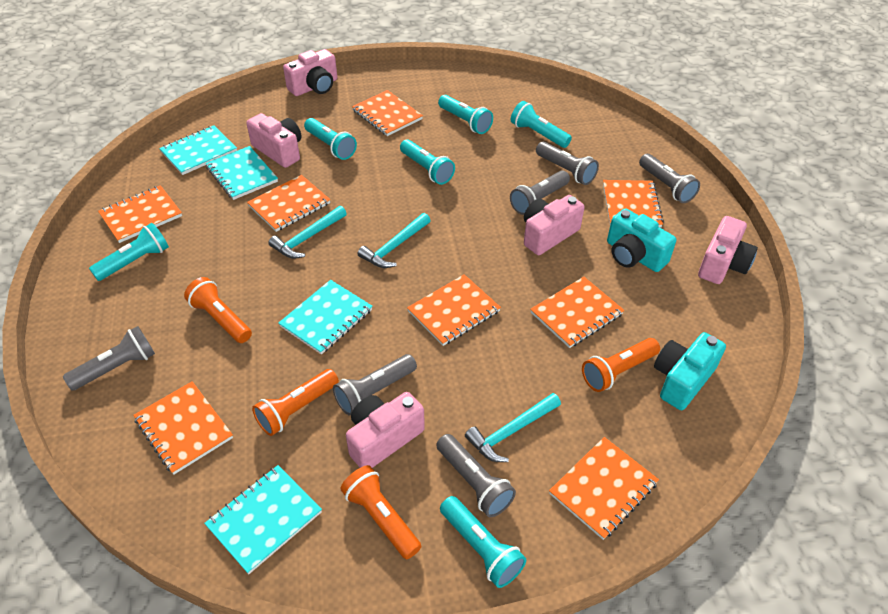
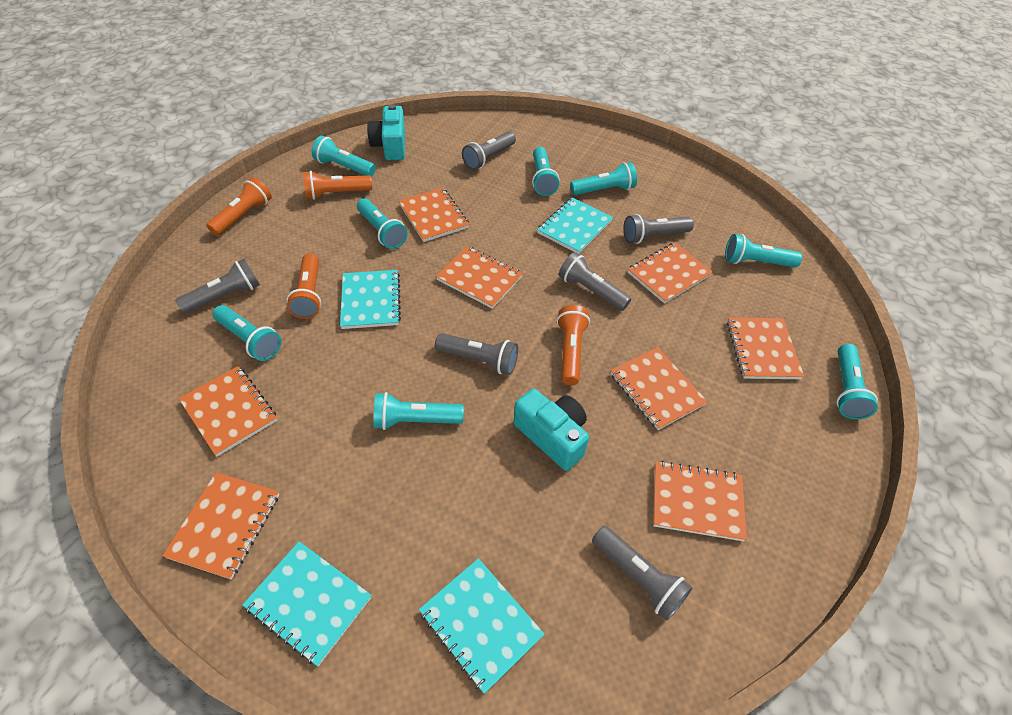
pink camera: [246,113,302,168] [283,49,337,96] [346,392,425,468] [524,195,585,255] [698,216,758,284] = 5 -> none = 0
turquoise flashlight: [89,223,169,281] [304,118,357,160] [400,139,455,185] [438,95,493,134] [440,496,526,588] [511,101,572,148] = 6 -> [213,305,281,361] [312,136,376,177] [357,198,408,249] [373,392,464,430] [532,147,560,196] [570,162,637,195] [725,234,802,268] [836,344,878,419] = 8
turquoise hammer: [268,206,347,259] [358,213,431,268] [465,393,561,462] = 3 -> none = 0

